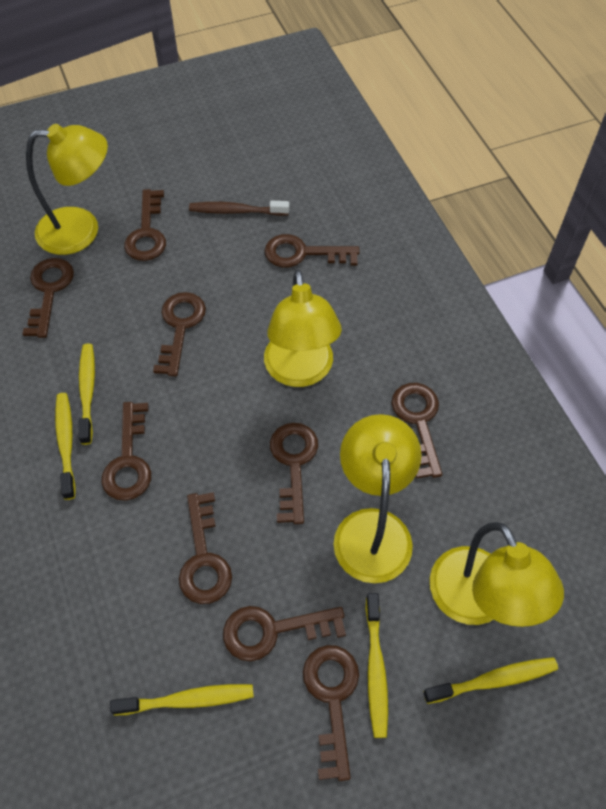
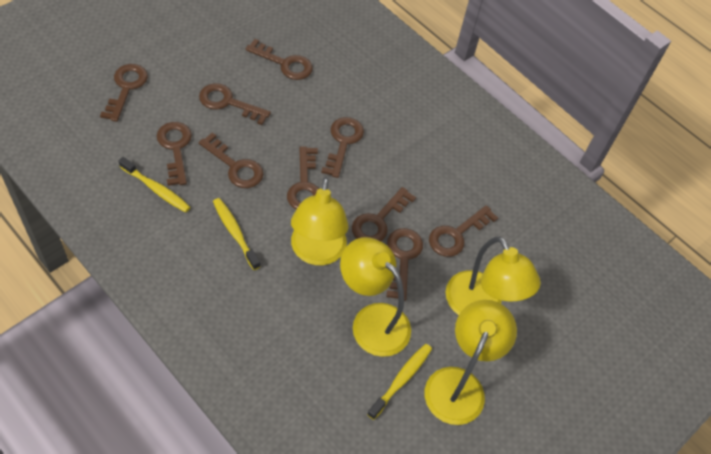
brown toothbrush: [189,200,290,216] = 1 -> none = 0
yellow toothbrush: [55,393,76,500] [79,343,95,445] [110,684,254,715] [366,593,388,738] [424,657,558,704] = 5 -> [118,157,190,212] [213,198,261,270] [367,344,432,420] = 3

